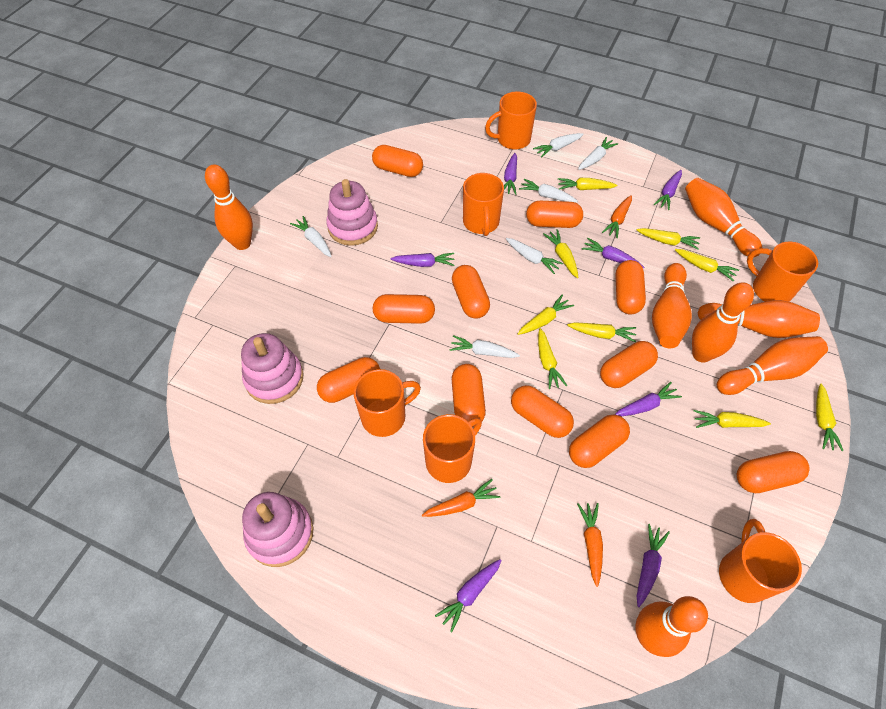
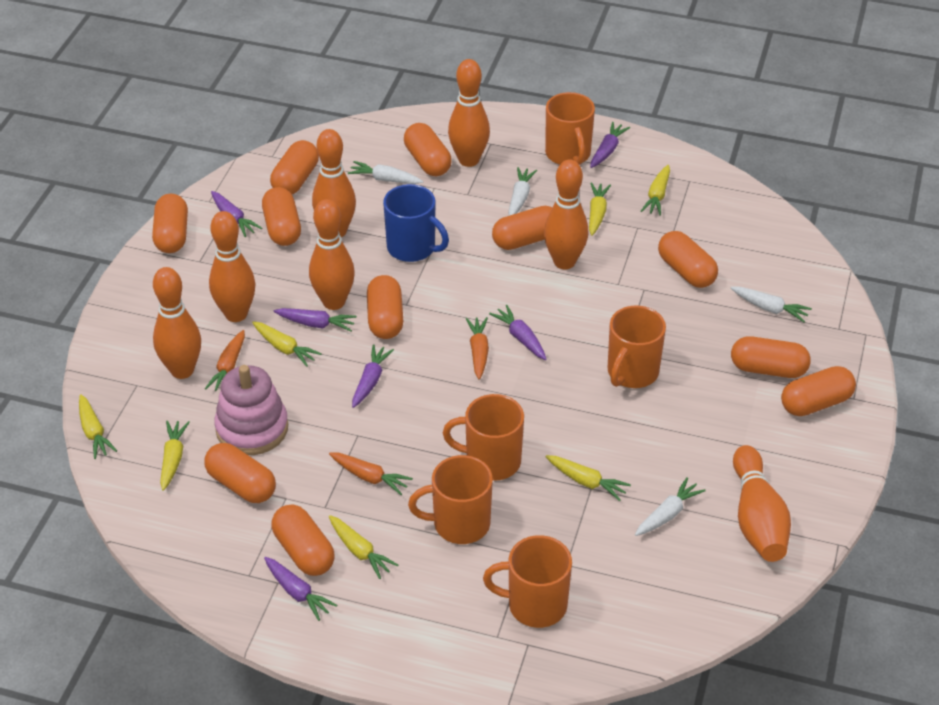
blue mug: none = 0 -> [383,184,449,262] = 1
orange mug: [353,369,421,437] [423,414,482,483] [463,173,504,236] [485,92,537,150] [719,519,802,603] [747,242,818,302] = 6 -> [408,455,493,544] [443,394,524,481] [483,535,572,628] [545,92,595,165] [608,306,666,388] = 5
pink stacking toy: [241,333,303,404] [242,492,313,567] [326,179,378,246] = 3 -> [214,365,288,455] = 1
purple carrot: [391,253,455,267] [435,559,502,633] [504,153,517,195] [582,238,644,268] [615,382,682,416] [637,524,670,607] [654,170,682,210] = 7 -> [211,191,262,237] [264,557,337,621] [274,308,357,332] [352,344,394,408] [489,305,546,360] [590,122,630,168] = 6
white carrot: [290,216,332,257] [450,335,520,358] [506,238,563,274] [519,179,578,202] [533,133,584,158] [578,137,618,170] = 6 -> [348,161,423,184] [508,167,537,216] [635,477,706,536] [731,287,812,322] = 4
yellow carrot: [518,295,574,335] [538,328,567,389] [543,229,578,278] [558,178,617,190] [567,322,636,342] [637,228,700,250] [675,249,739,282] [694,410,771,428] [816,384,843,451] = 9 -> [79,394,117,459] [160,421,190,491] [252,321,322,367] [329,515,398,579] [546,455,631,501] [589,183,611,236] [641,165,670,216] = 7

